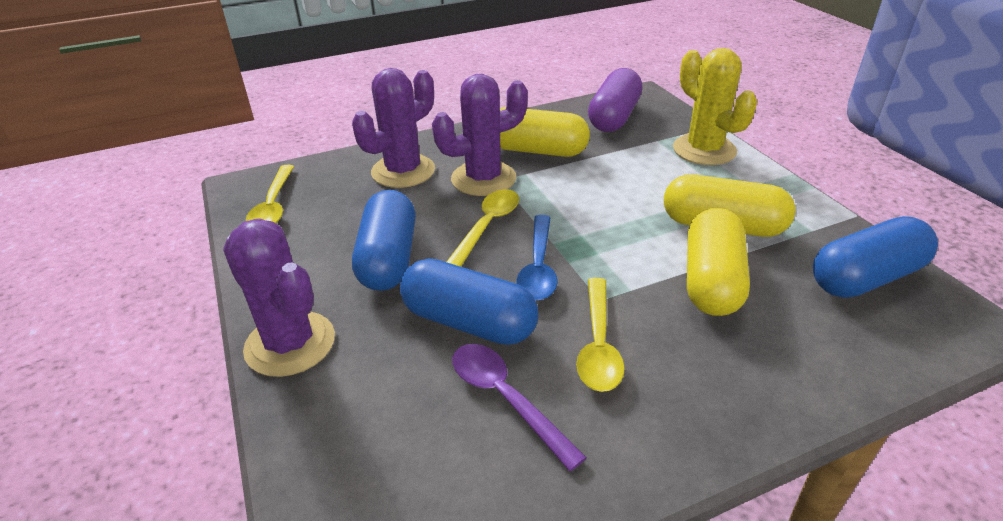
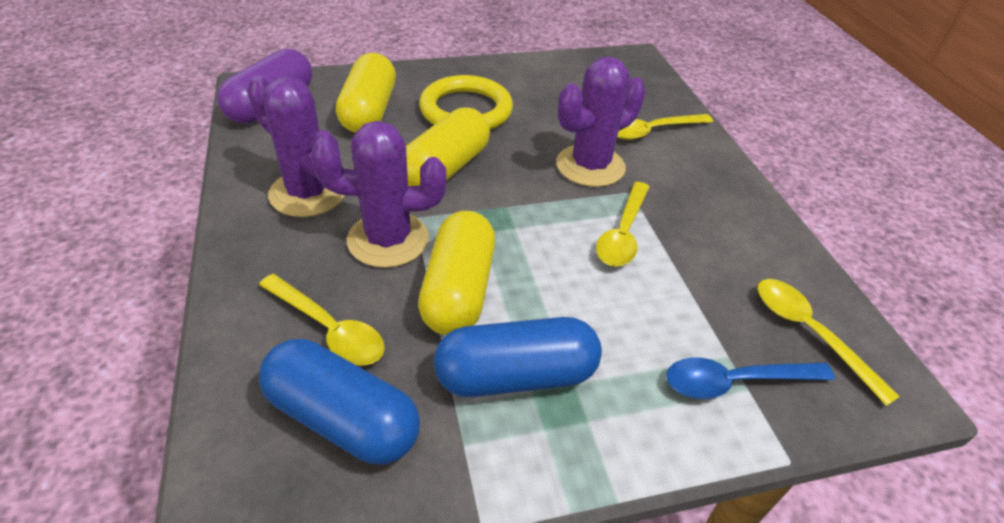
blue capsule: [352,190,415,291] [400,258,538,345] [813,216,938,298] = 3 -> [259,339,420,465] [434,317,602,397] = 2
purple spoon: [453,344,587,471] = 1 -> none = 0
yellow cactus: [673,48,757,165] = 1 -> none = 0
yellow ring: none = 0 -> [419,75,513,130] = 1
yellow spoon: [245,165,294,224] [447,189,519,267] [576,278,625,392] = 3 -> [259,274,385,366] [596,182,650,267] [617,114,713,140] [757,279,900,406] = 4

